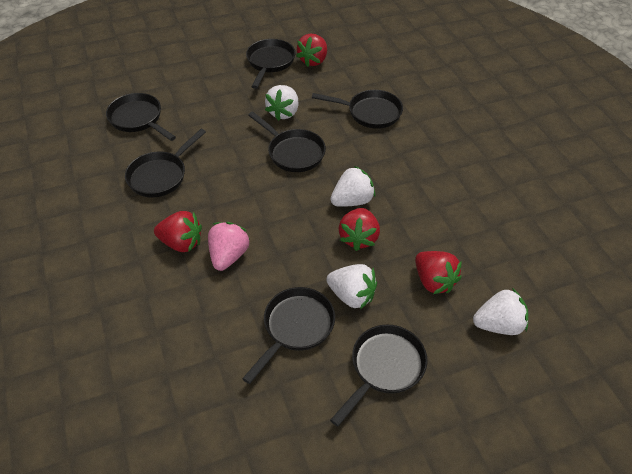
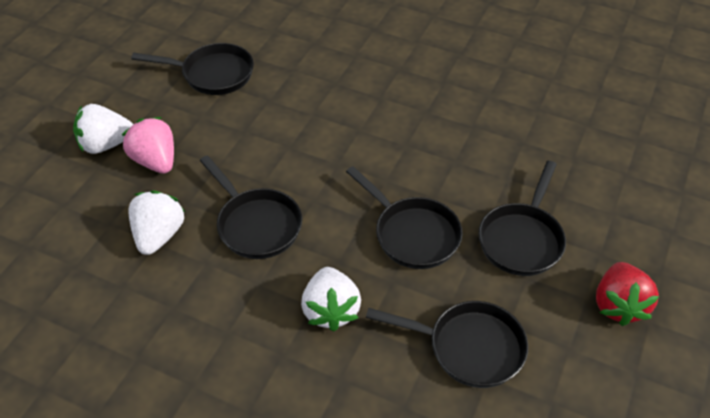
black pan: [106,93,176,141] [125,129,206,197] [242,287,335,384] [246,39,295,89] [248,112,326,172] [312,90,403,129] [330,325,427,427] = 7 -> [131,43,254,95] [200,155,302,259] [346,166,462,269] [366,301,528,388] [478,161,566,276] = 5
red strawberry: [154,211,202,252] [296,34,327,67] [338,208,380,251] [415,251,462,294] = 4 -> [596,262,659,326] = 1
white strawberry: [265,85,299,121] [326,264,377,309] [330,166,375,207] [473,288,528,335] = 4 -> [73,104,134,154] [128,190,185,255] [301,267,361,331] = 3

